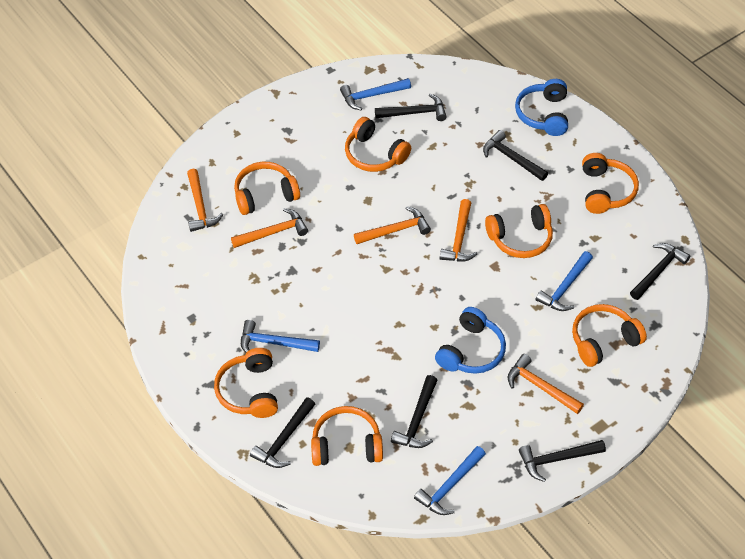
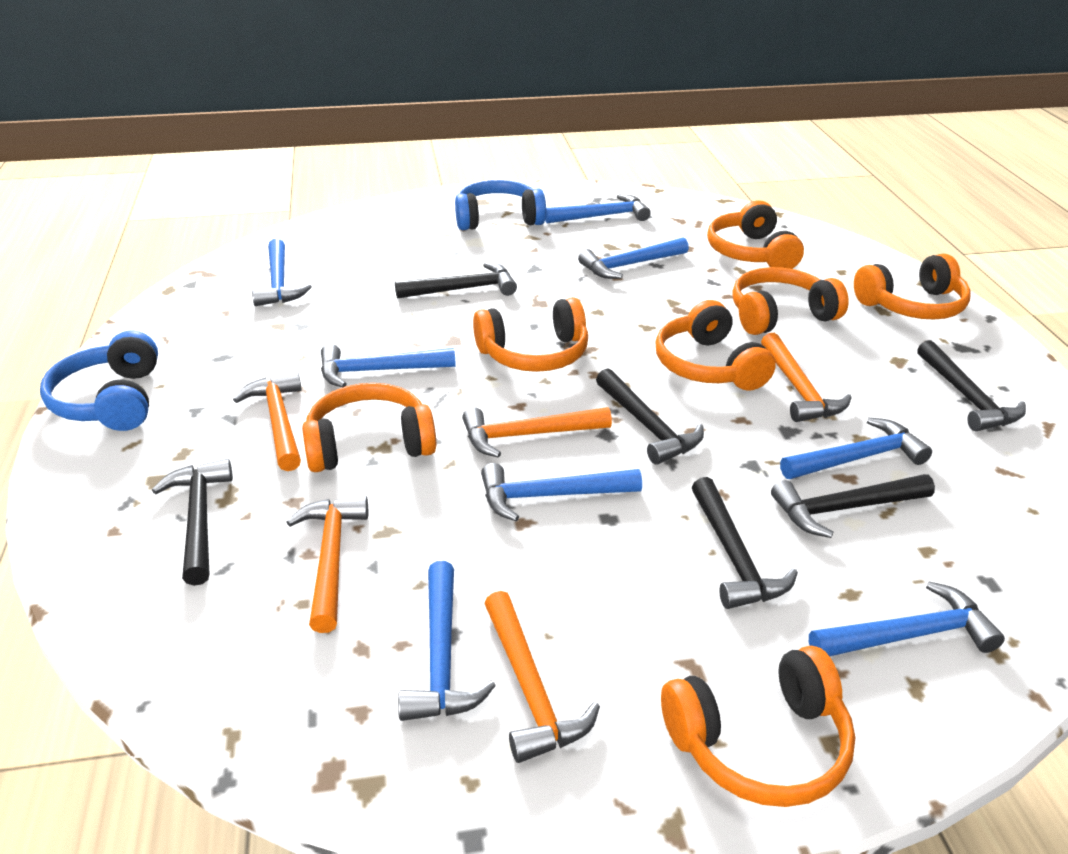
blue hammer: [241,320,320,352] [340,78,411,110] [414,446,486,515] [536,251,593,311] = 4 -> [252,239,312,306] [321,344,456,387] [398,561,496,721] [481,463,642,521] [545,194,651,223] [578,237,689,279] [780,417,932,479] [809,581,1005,656] = 8

